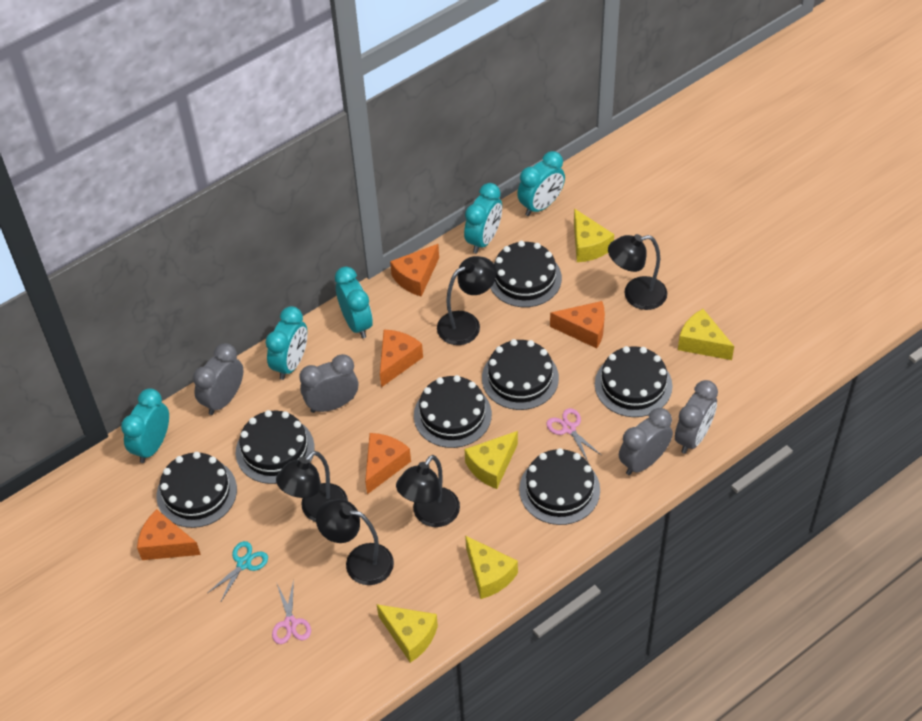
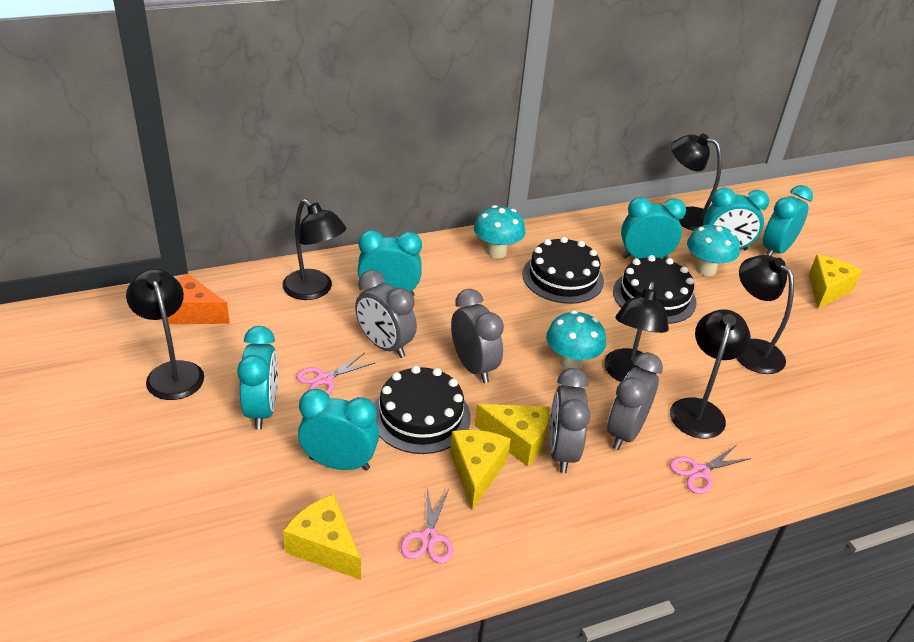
black cake: [157,452,237,528] [236,410,315,484] [414,375,492,448] [482,339,559,410] [490,241,562,307] [519,448,600,525] [595,346,672,417] = 7 -> [374,366,471,454] [522,237,604,304] [613,255,696,324] = 3
black lamp: [276,451,348,522] [316,499,394,585] [396,455,460,527] [437,256,497,345] [608,234,667,310] = 5 -> [126,269,204,400] [282,199,346,300] [604,282,669,382] [670,309,751,439] [671,134,722,231] [736,255,794,374] = 6
orange cheese: [137,509,201,560] [365,433,411,494] [380,329,423,387] [390,244,439,297] [550,301,605,348] = 5 -> [167,274,230,324] = 1
pink scissors: [272,579,311,644] [546,408,601,461] = 2 -> [296,353,375,394] [400,488,453,563] [670,446,751,494] = 3
turquoise clock: [121,388,169,463] [266,306,307,380] [335,267,373,338] [464,183,502,253] [517,151,565,216] = 5 -> [237,326,278,430] [298,389,379,471] [358,230,422,296] [621,197,686,259] [703,187,769,250] [763,185,813,256] = 6
turquoise mushroom: none = 0 -> [474,205,525,258] [546,310,606,369] [687,223,740,276] = 3
turquoise scissors: [208,541,268,601] = 1 -> none = 0
yellow cheese: [377,604,438,663] [465,431,518,489] [465,535,518,599] [574,208,614,262] [678,309,734,360] = 5 -> [283,494,361,580] [450,430,511,510] [475,404,549,467] [809,255,862,309] = 4

